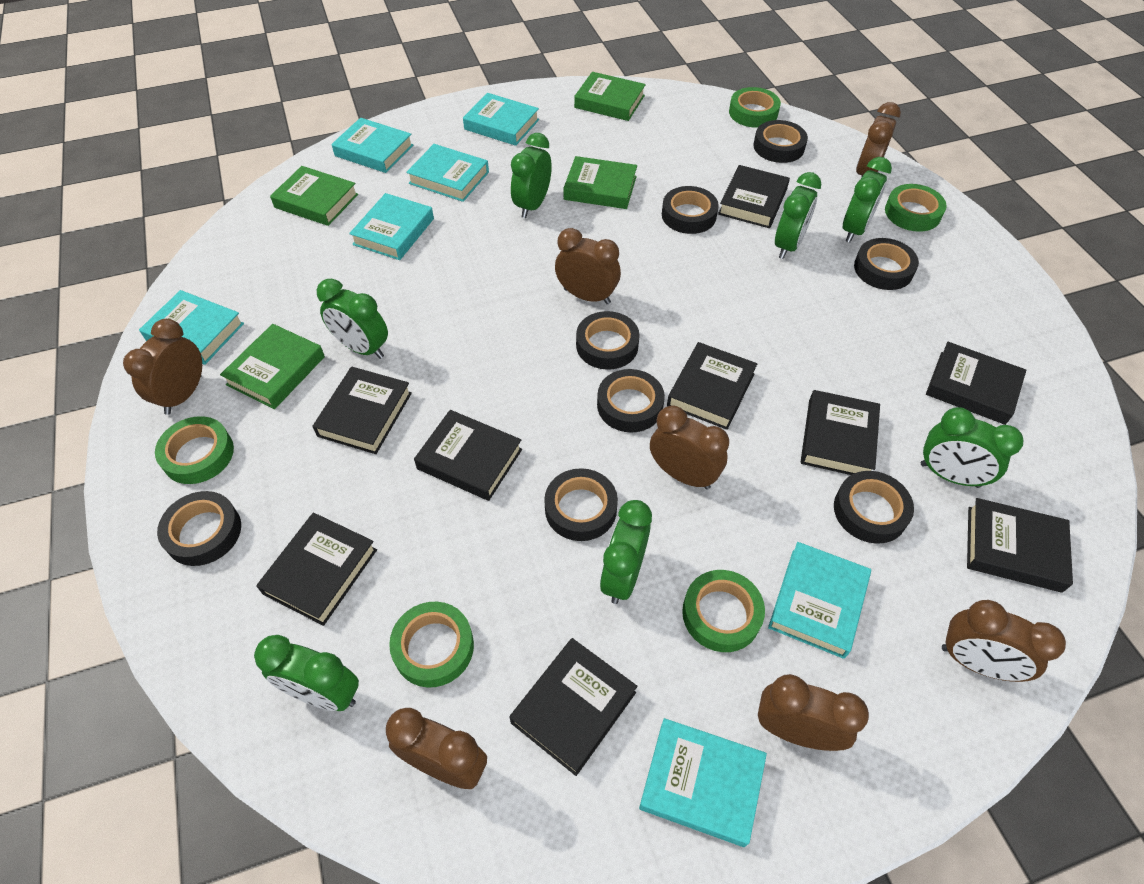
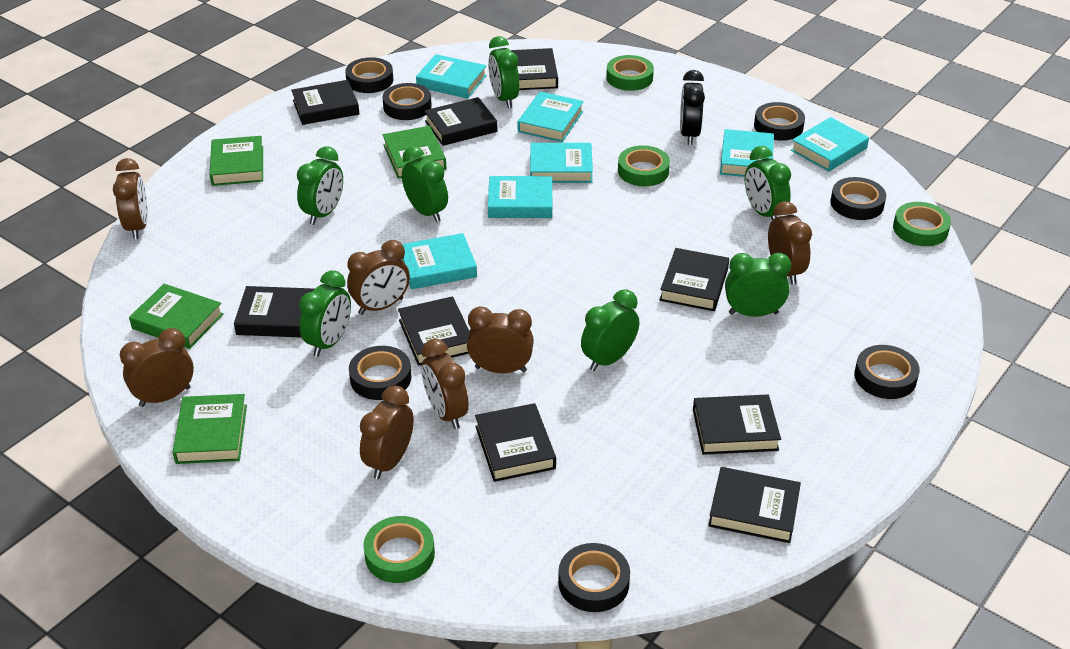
black clock: none = 0 -> [680,70,705,145] = 1
black tape: [157,491,241,566] [544,468,618,541] [576,311,640,370] [597,369,665,432] [662,186,719,234] [753,120,808,163] [834,471,914,544] [854,238,919,290] = 8 -> [345,57,393,93] [349,346,412,400] [382,83,432,120] [558,543,630,612] [754,102,805,141] [830,177,886,220] [855,345,920,399] = 7
green tape: [155,416,234,484] [389,602,474,688] [682,570,765,652] [729,87,781,128] [885,184,947,232] = 5 -> [363,516,435,583] [606,55,654,91] [618,145,670,186] [893,202,951,246] = 4

